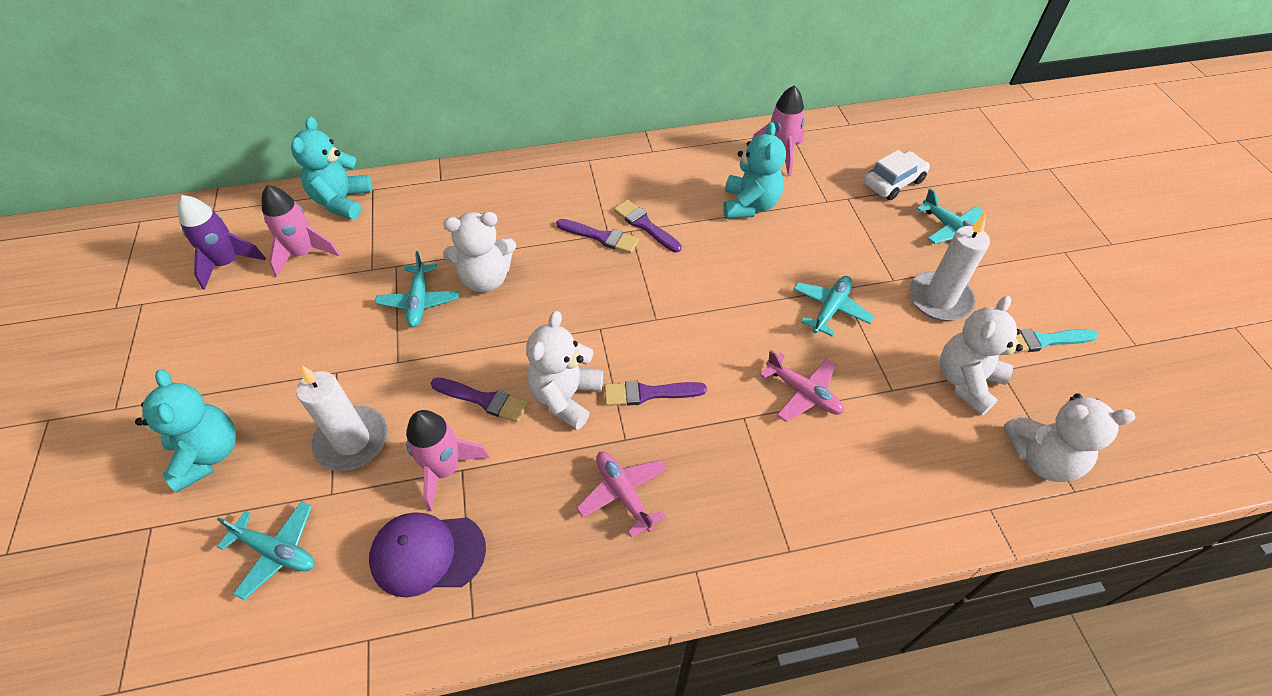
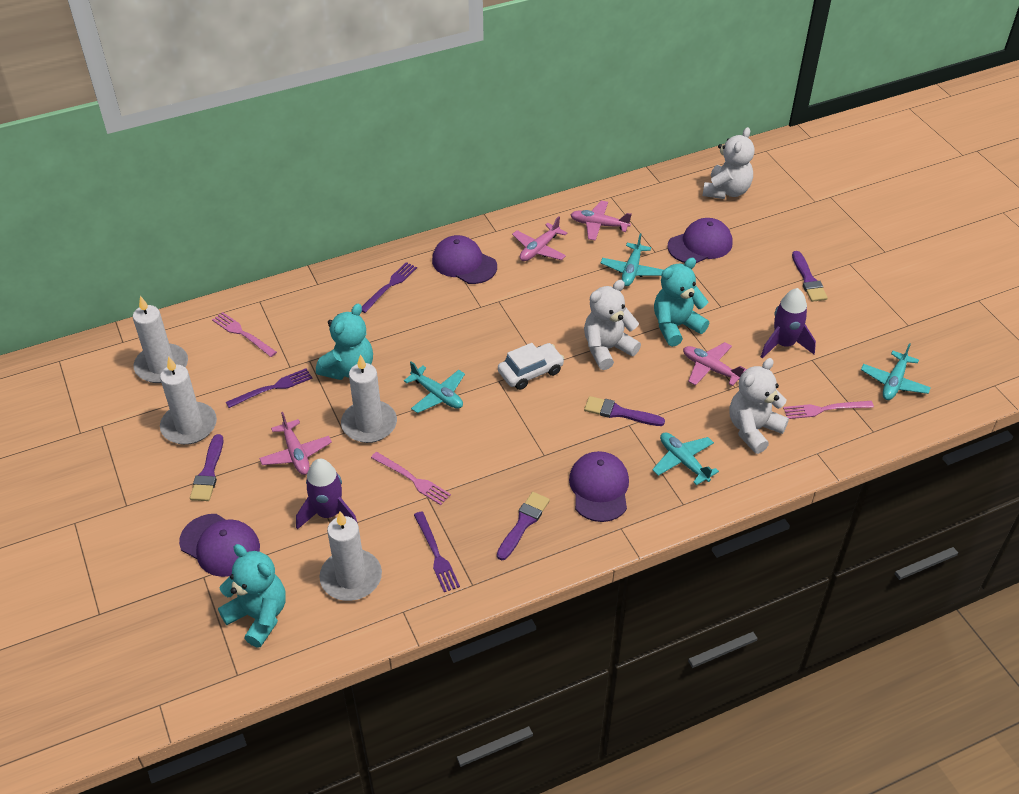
pink fork: none = 0 -> [212,312,277,357] [371,452,451,505] [783,401,874,419] = 3
pink plane: [576,451,667,538] [760,350,844,422] = 2 -> [259,412,332,475] [512,216,567,261] [570,201,632,241] [683,342,747,386] = 4
pink rocket: [262,185,340,277] [406,410,489,511] [752,85,805,176] = 3 -> none = 0
purple cap: [369,513,486,598] = 1 -> [179,514,260,577] [432,235,497,284] [569,451,629,522] [667,218,732,263] = 4
purple fork: none = 0 -> [226,368,312,408] [362,262,417,313] [414,511,460,592] = 3
purple rocket: [177,195,266,290] = 1 -> [296,459,358,530] [761,288,816,359] = 2
turquoise brush: [1014,329,1098,353] = 1 -> none = 0
white candle: [296,366,388,471] [909,214,990,321] = 2 -> [133,296,188,383] [160,356,217,445] [319,511,382,601] [341,354,397,443] = 4
white teddy bear: [443,212,516,292] [526,311,603,430] [940,296,1023,416] [1004,393,1135,482] = 4 -> [584,280,641,370] [703,127,755,199] [729,358,789,454] = 3

